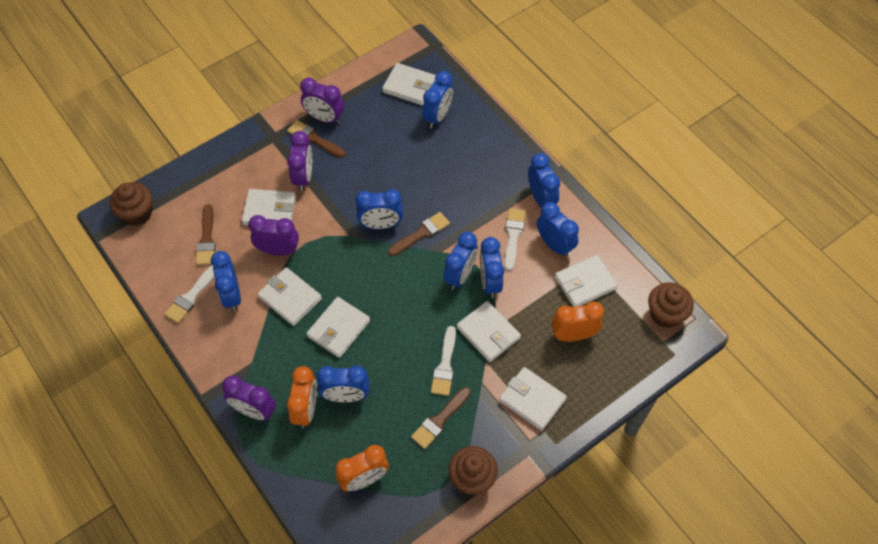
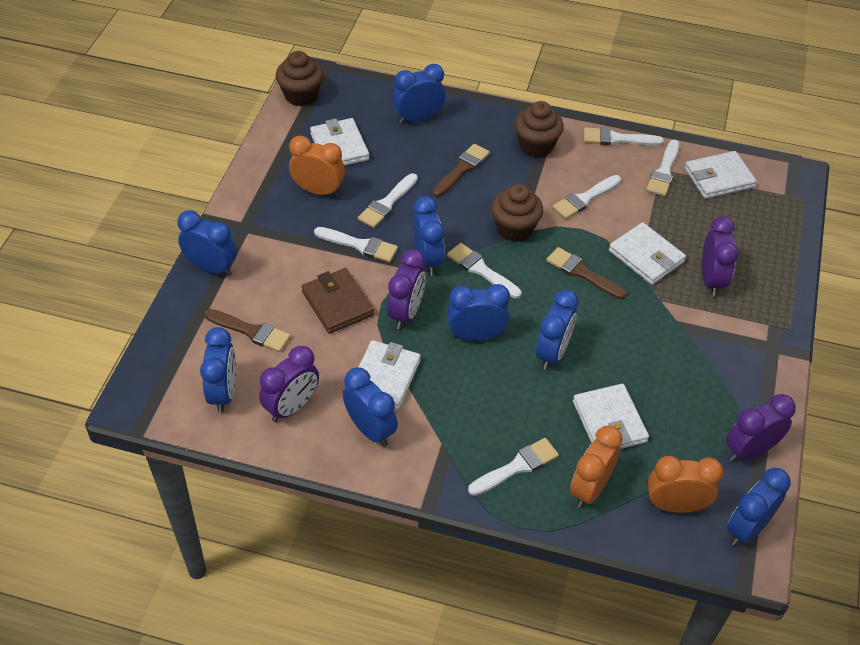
brown brush: [196,204,216,265] [287,120,346,158] [388,212,450,256] [411,387,471,449] = 4 -> [204,309,291,352] [433,144,490,197] [546,247,627,299] = 3
brown wallet: none = 0 -> [302,268,374,334] = 1
white brush: [164,265,214,323] [431,326,456,396] [505,208,526,271] = 3 -> [314,227,398,262] [358,173,418,228] [447,243,521,298] [468,438,559,496] [552,175,621,219] [584,127,664,146] [646,140,679,196] = 7
white wallet: [242,189,296,225] [258,267,322,326] [307,297,370,358] [382,63,436,105] [457,301,521,362] [499,367,567,431] [555,255,618,307] = 7 -> [310,118,369,166] [358,340,421,410] [573,384,649,449] [609,222,686,285] [685,151,757,199] = 5

